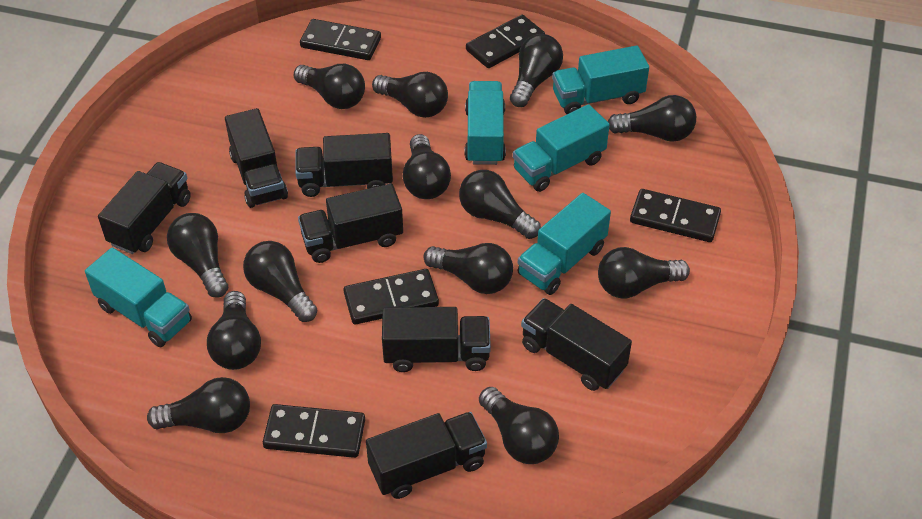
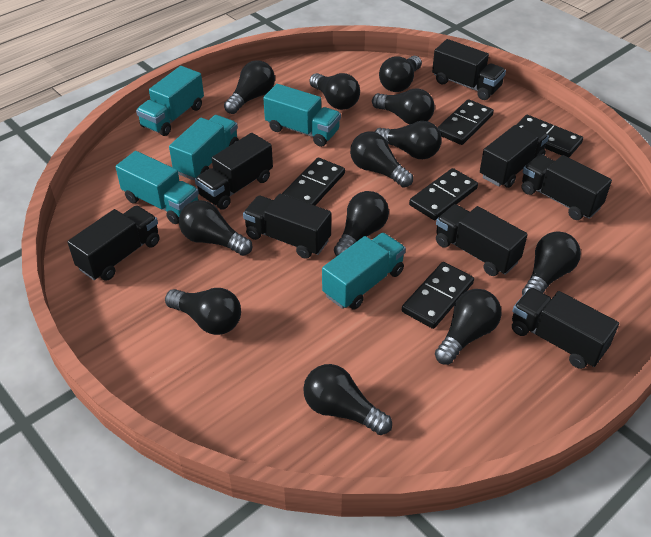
black light bulb: [147,377,250,433] [167,213,228,298] [207,291,261,370] [243,241,317,322] [294,64,365,109] [372,72,448,118] [403,134,451,199] [423,243,513,294] [459,170,541,239] [479,387,559,464] [510,34,563,107] [598,247,690,298] [608,95,696,142] = 13 -> [165,288,241,335] [179,200,252,256] [224,60,275,114] [303,364,392,435] [309,73,360,110] [334,191,389,256] [350,132,413,188] [372,88,435,125] [375,121,442,159] [379,56,422,92] [435,289,502,365] [522,231,581,295] = 12
black truck: [98,162,191,254] [225,108,288,208] [295,133,393,197] [298,184,403,263] [366,412,487,499] [382,307,491,372] [521,298,632,391] = 7 -> [67,205,160,281] [195,133,273,210] [243,194,331,259] [432,39,506,100] [436,204,528,276] [480,124,549,188] [512,288,619,369] [522,154,612,220] = 8

